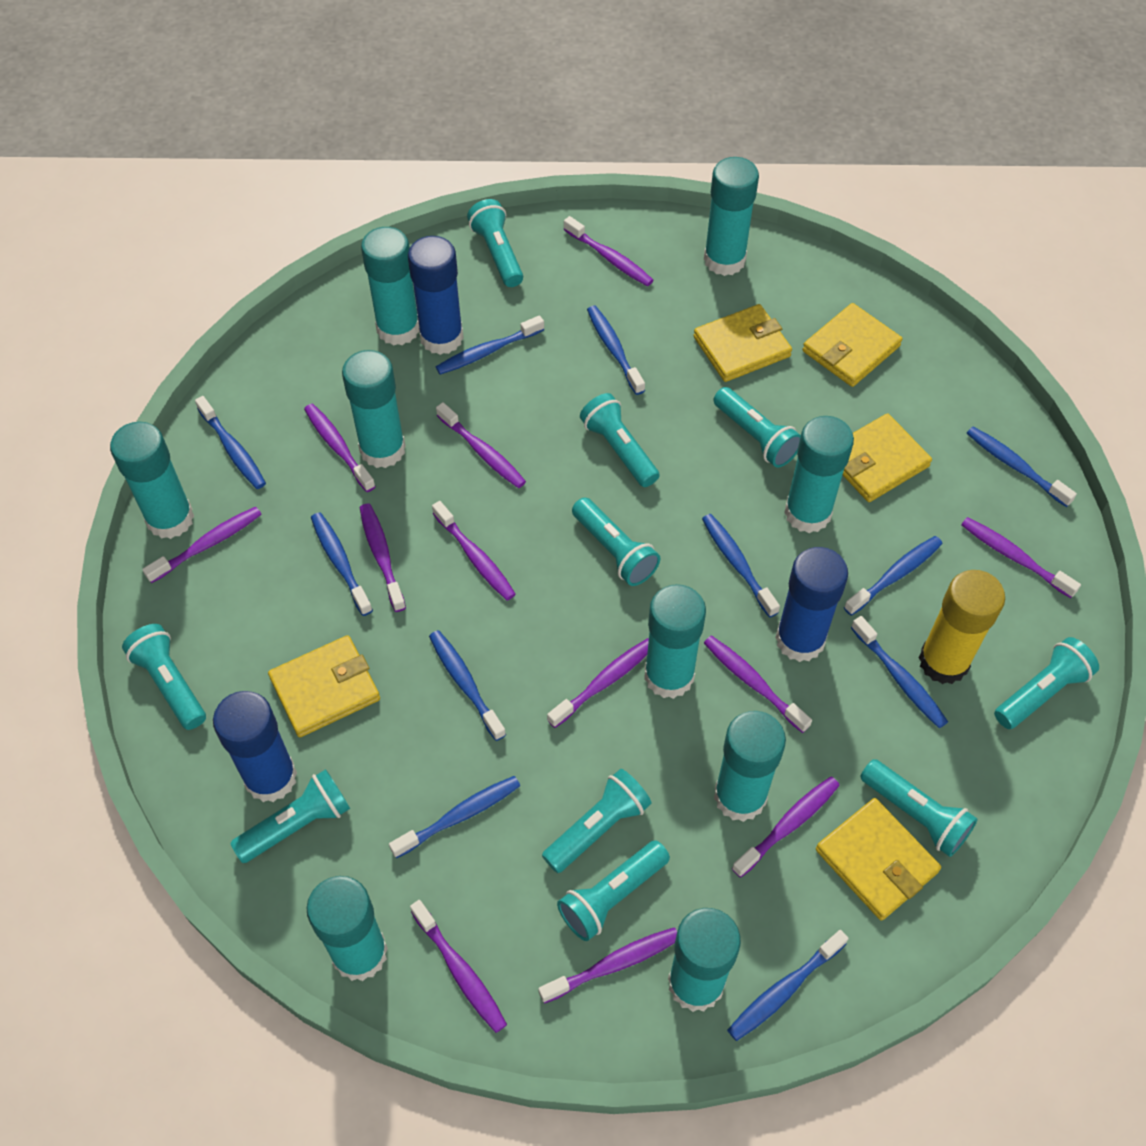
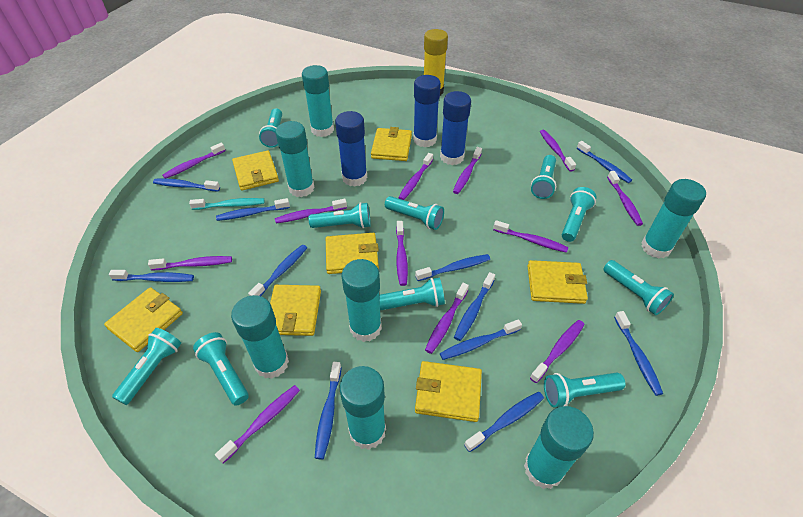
turquoise glue stick: [110,422,194,539] [307,876,388,981] [342,350,406,468] [361,227,419,346] [644,584,706,699] [668,908,741,1012] [704,157,759,276] [714,711,786,822] [784,416,854,533] = 9 -> [231,295,289,379] [275,121,315,197] [302,65,334,137] [340,366,386,450] [342,259,382,342] [524,406,594,489] [641,179,706,259] = 7
turquoise toothbrush: none = 0 -> [189,198,264,210] = 1
yellow wallet: [268,635,380,737] [693,304,792,382] [802,303,903,387] [816,798,941,920] [843,413,932,502] = 5 -> [104,287,183,352] [232,150,279,191] [270,285,321,336] [326,233,379,274] [371,127,412,161] [415,361,482,422] [527,260,588,304] = 7

